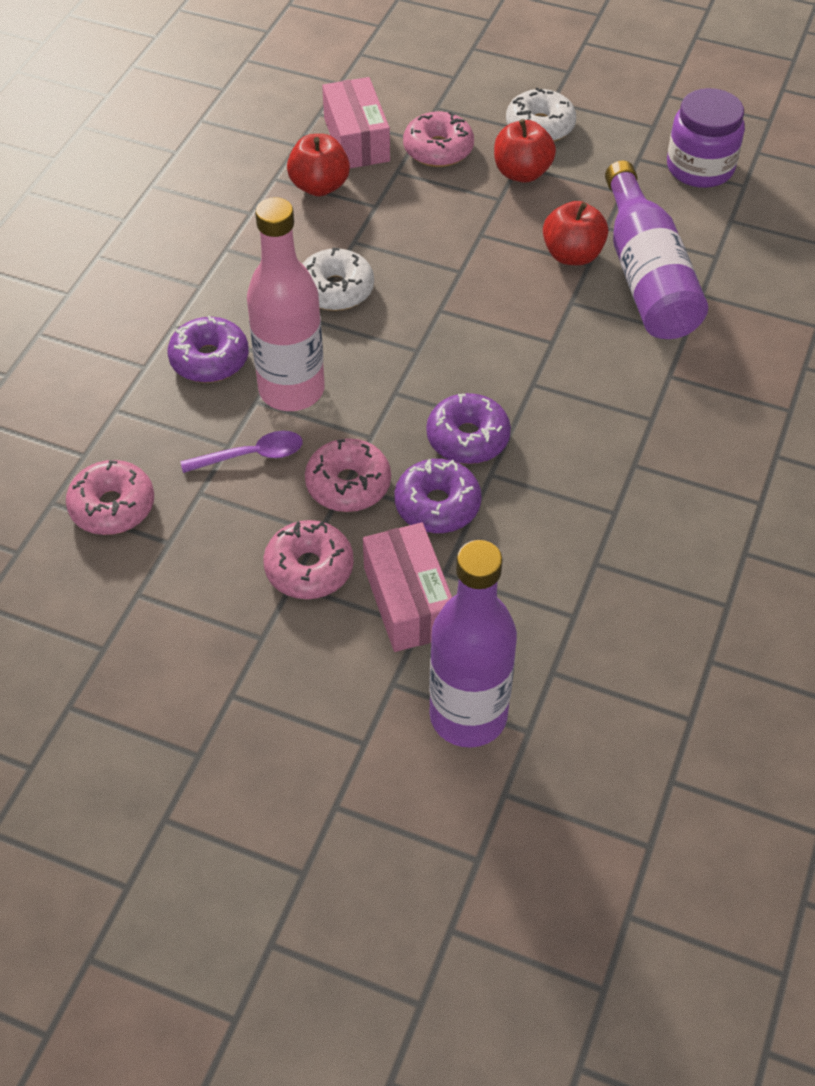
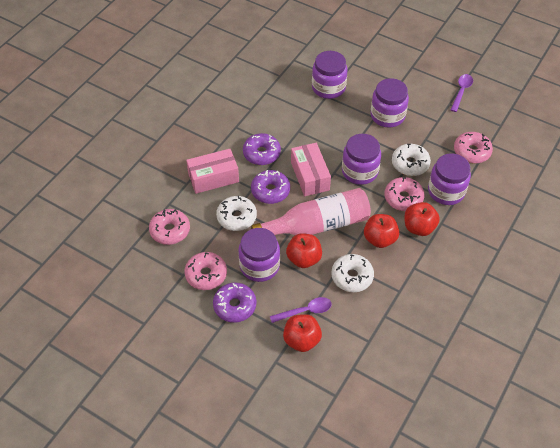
purple bottle: [429,540,517,748] [605,160,708,339] = 2 -> none = 0
purple jar: [667,88,745,188] = 1 -> [238,228,280,282] [312,51,348,99] [342,134,381,185] [370,78,409,128] [428,153,471,205] = 5
purple spoon: [181,431,303,473] = 1 -> [270,297,332,323] [451,74,473,112] = 2
red apple: [287,134,350,196] [494,119,556,183] [543,201,608,265] = 3 -> [283,314,322,352] [286,233,322,268] [364,214,399,248] [404,202,440,236] = 4
white donut: [302,248,374,311] [506,87,576,141] = 2 -> [216,196,257,231] [331,254,374,292] [392,144,431,176] = 3

